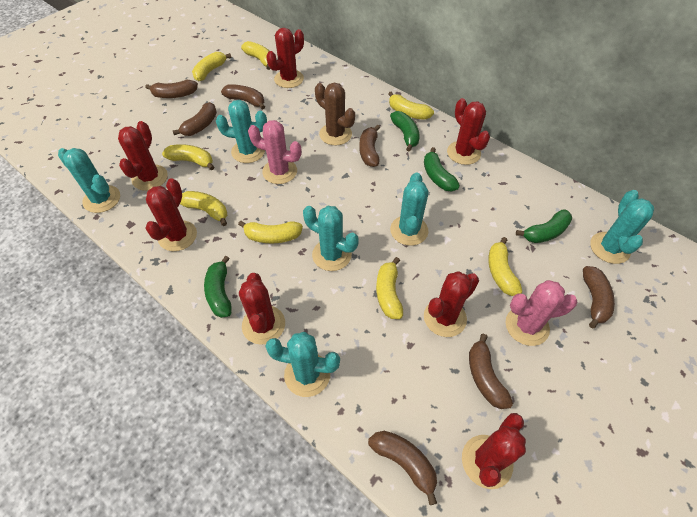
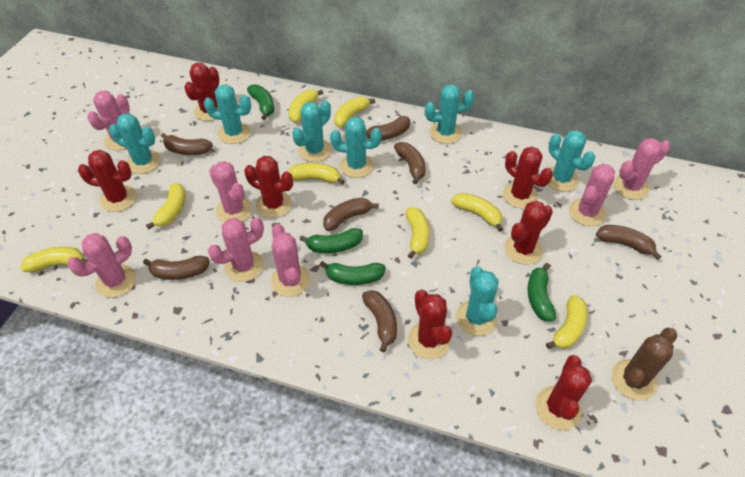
pink cactus: [248,120,302,184] [505,280,577,346] = 2 -> [67,233,136,298] [87,91,130,150] [208,217,264,282] [209,161,252,222] [271,224,310,297] [569,164,615,226] [613,138,670,200] = 7
turquoise cactus: [58,148,120,213] [216,100,267,163] [265,332,340,397] [303,206,359,271] [390,172,429,246] [590,190,654,264] = 6 -> [109,113,161,174] [204,84,251,144] [292,100,331,162] [330,117,382,178] [425,84,474,144] [456,266,499,336] [547,130,595,192] = 7

